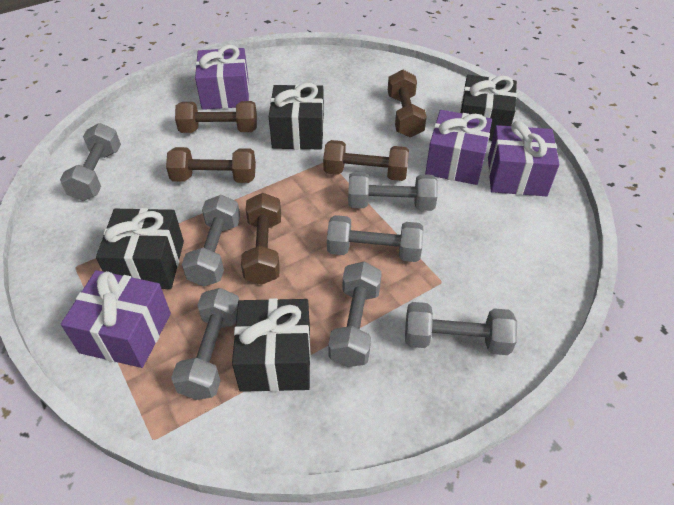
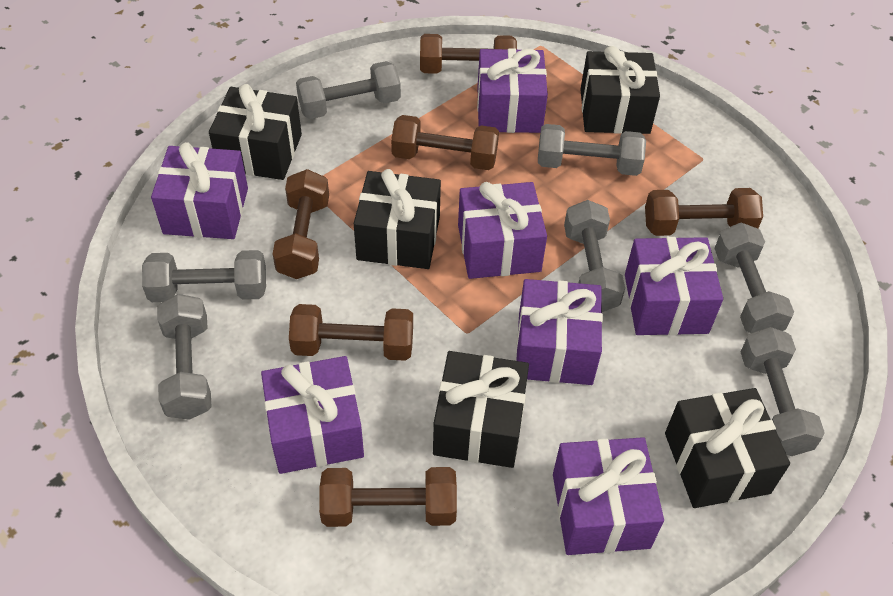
black gift: [96,208,184,289] [232,298,311,392] [269,83,324,150] [460,75,517,141] = 4 -> [209,84,302,180] [354,169,441,269] [433,351,529,468] [580,46,660,134] [665,388,790,508] = 5
brown dumbbell: [166,147,256,183] [175,101,257,133] [241,193,281,285] [323,140,409,181] [388,69,427,137] = 5 -> [273,169,329,279] [289,304,413,361] [319,467,457,527] [391,115,499,170] [420,34,517,74] [645,188,763,236] = 6
purple gift: [61,270,171,368] [195,45,249,110] [425,110,492,185] [488,121,560,196] = 4 -> [151,142,248,239] [261,356,364,474] [458,182,547,279] [477,48,548,133] [516,279,603,385] [553,437,664,555] [625,237,723,335] = 7

